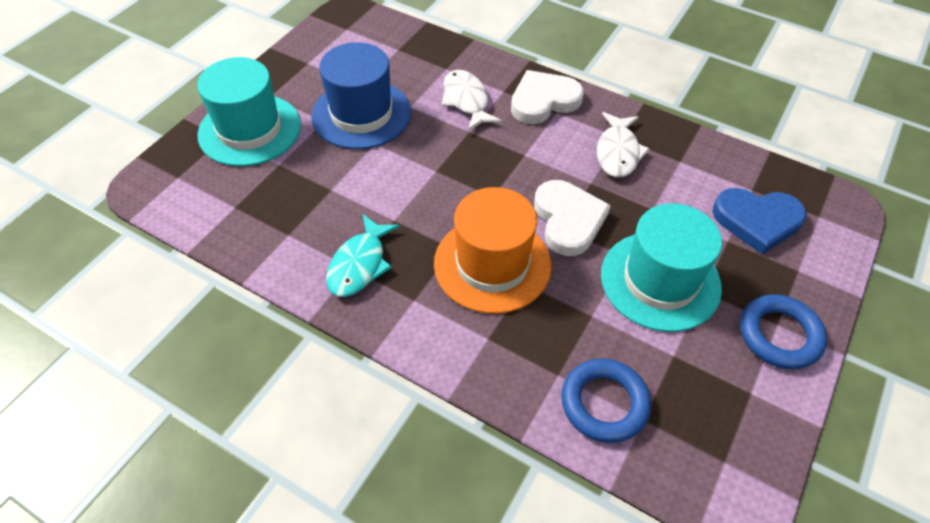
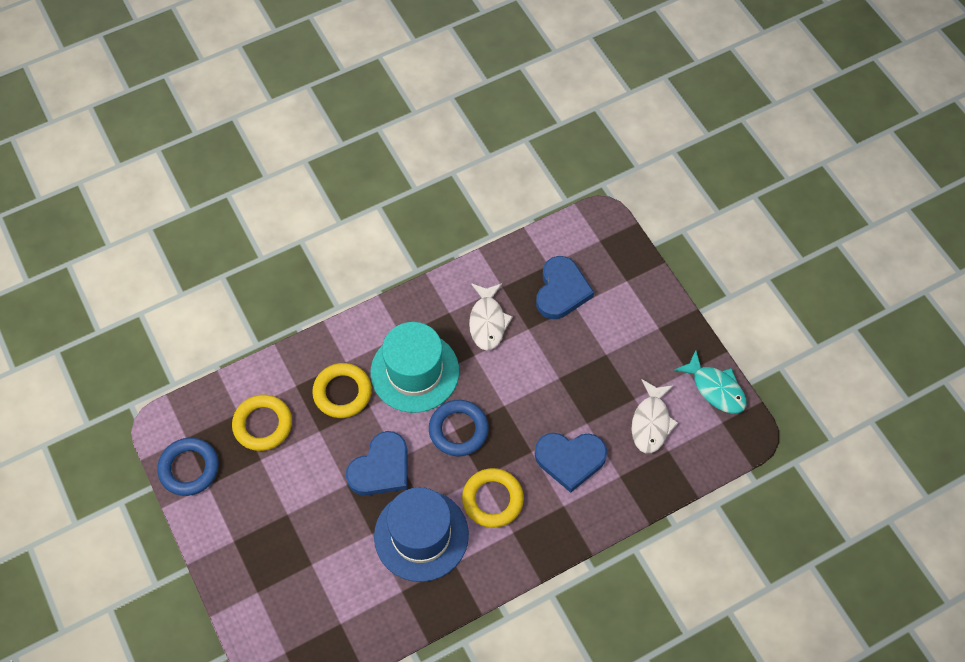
blue heart: [712,188,807,254] = 1 -> [346,431,408,496] [535,433,607,493] [536,256,594,319] = 3
orange hat: [434,187,551,314] = 1 -> none = 0
turquoise hat: [197,57,301,167] [601,203,722,332] = 2 -> [370,322,459,413] = 1
white heart: [511,70,584,124] [534,180,611,256] = 2 -> none = 0
yellow ring: none = 0 -> [232,394,292,451] [312,363,372,418] [462,468,524,528] = 3

